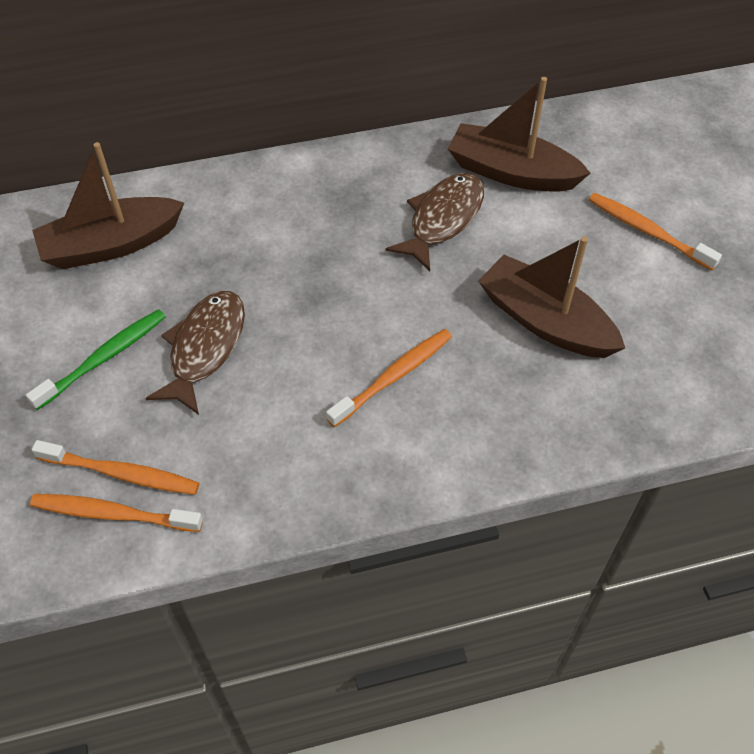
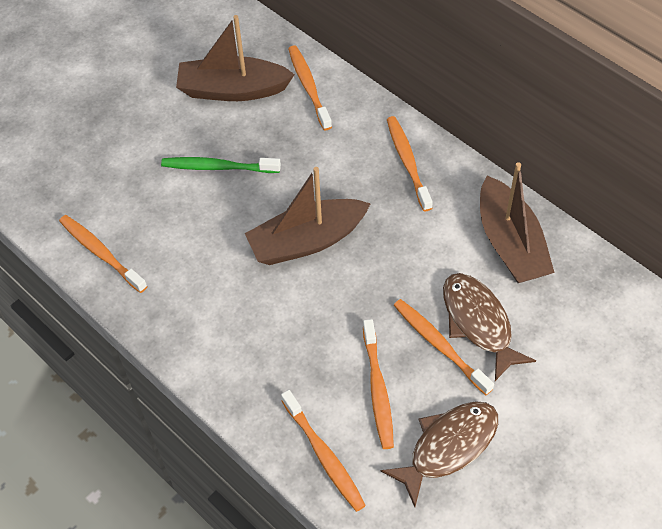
orange toothbrush: [30,494,203,532] [31,440,199,495] [326,329,452,427] [589,193,722,271] = 4 -> [59,215,147,293] [281,390,366,512] [288,45,332,130] [363,319,394,449] [387,116,433,211] [394,299,494,395] = 6

